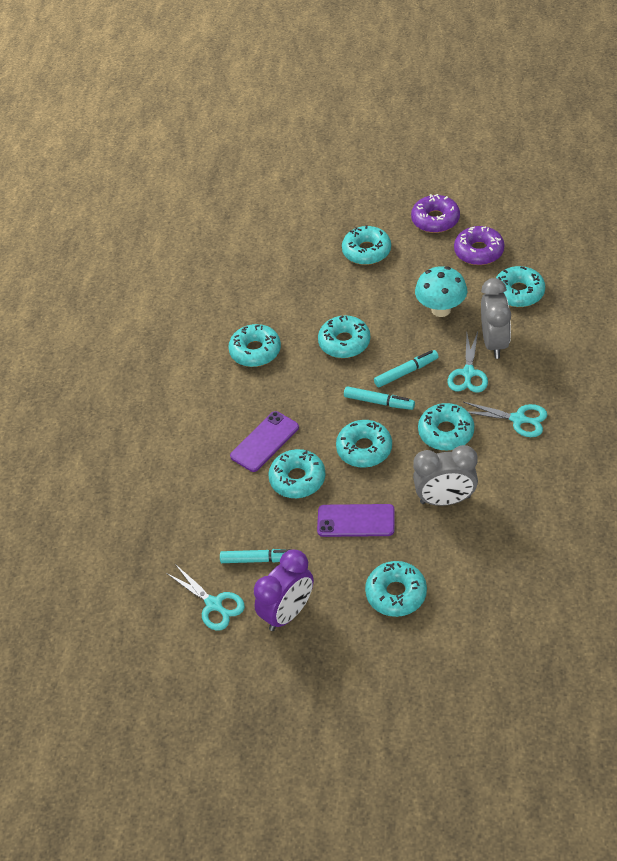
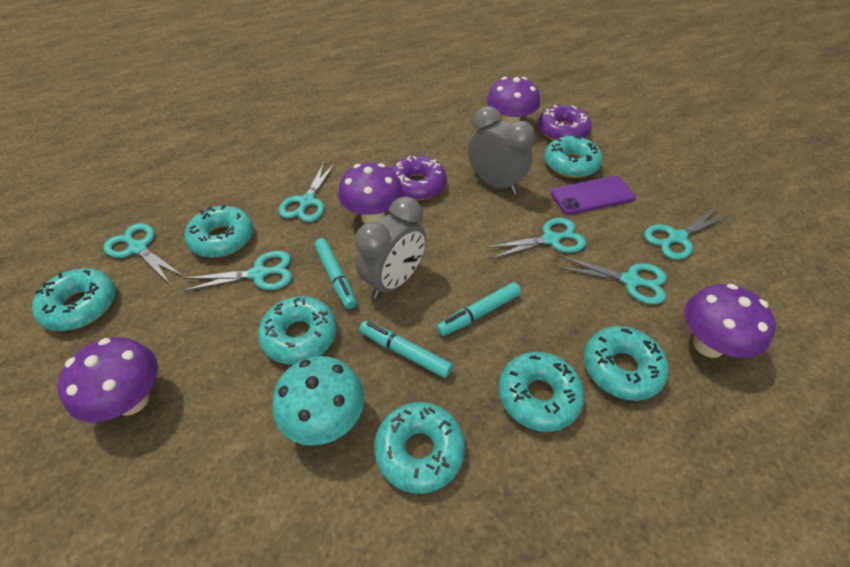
purple clock: [254,550,314,631] = 1 -> none = 0
purple mushroom: none = 0 -> [58,337,158,422] [338,163,403,224] [487,77,540,124] [684,284,776,358] = 4
purple phone: [230,411,299,472] [317,504,395,537] = 2 -> [551,176,635,215] = 1
turquoise donut: [228,324,281,367] [268,449,326,498] [318,315,371,358] [336,420,392,468] [342,225,391,265] [365,561,427,617] [418,403,474,451] [496,266,545,307] = 8 -> [32,268,116,331] [185,205,253,258] [258,296,337,365] [374,402,465,494] [499,352,584,432] [544,136,602,178] [584,326,669,401] = 7
turquoise scissors: [166,564,245,631] [448,332,488,393] [464,402,547,437] = 3 -> [104,223,184,284] [183,251,292,291] [279,163,335,222] [486,218,586,259] [557,256,667,304] [644,209,728,260] = 6

